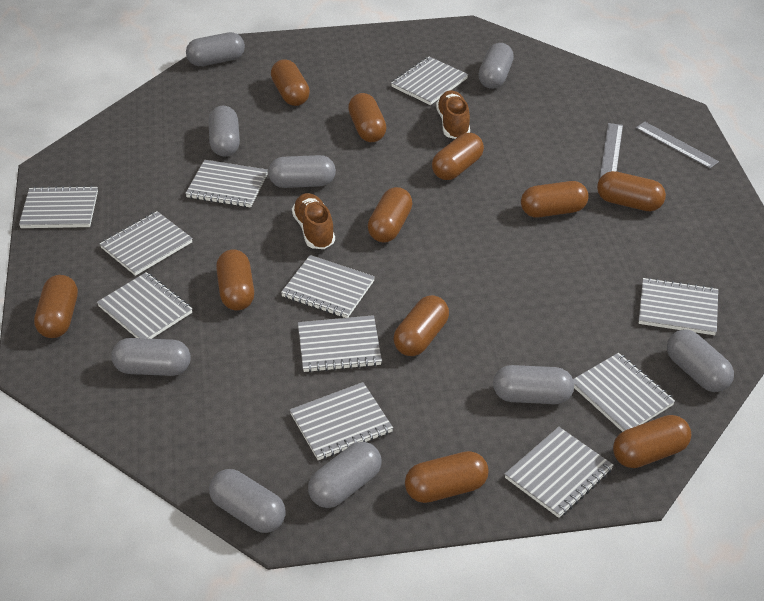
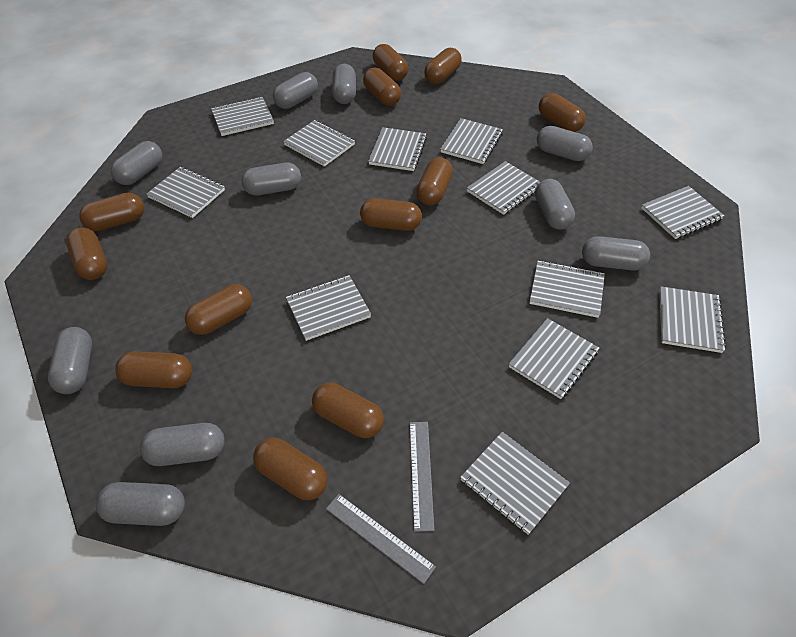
brown capsule: [34,275,78,338] [216,250,254,310] [271,59,310,106] [348,93,387,142] [368,187,413,243] [393,295,449,356] [405,451,489,503] [432,133,484,180] [521,181,589,218] [597,171,666,211] [613,415,691,468] = 11 -> [66,227,107,280] [79,192,145,231] [115,351,192,388] [185,284,252,335] [253,438,328,500] [312,383,384,438] [360,198,422,231] [363,68,401,106] [373,44,408,81] [416,157,453,206] [424,48,462,84] [539,93,586,132] = 12
brown shoe: [292,193,335,249] [436,90,470,139] = 2 -> none = 0
grey capsule: [111,338,191,376] [186,32,245,66] [209,106,240,157] [209,469,286,533] [268,155,336,188] [308,442,381,508] [478,43,514,89] [493,365,574,404] [667,329,734,392] = 9 -> [48,327,92,394] [96,482,185,526] [111,141,162,185] [140,423,225,466] [241,163,301,195] [273,72,318,109] [332,64,356,104] [535,179,575,230] [537,126,593,161] [582,236,650,271] = 10
grey notebook: [19,186,98,228] [97,272,192,339] [100,211,193,276] [185,160,268,208] [281,255,375,318] [290,382,393,460] [298,315,382,372] [391,57,468,105] [505,427,614,518] [573,353,675,432] [639,277,718,335] = 11 -> [147,167,225,218] [211,97,274,136] [283,120,355,167] [286,275,371,341] [368,127,427,171] [440,118,503,164] [460,432,570,535] [467,161,540,215] [509,318,599,399] [530,260,605,318] [642,186,724,239] [659,286,726,353] = 12

